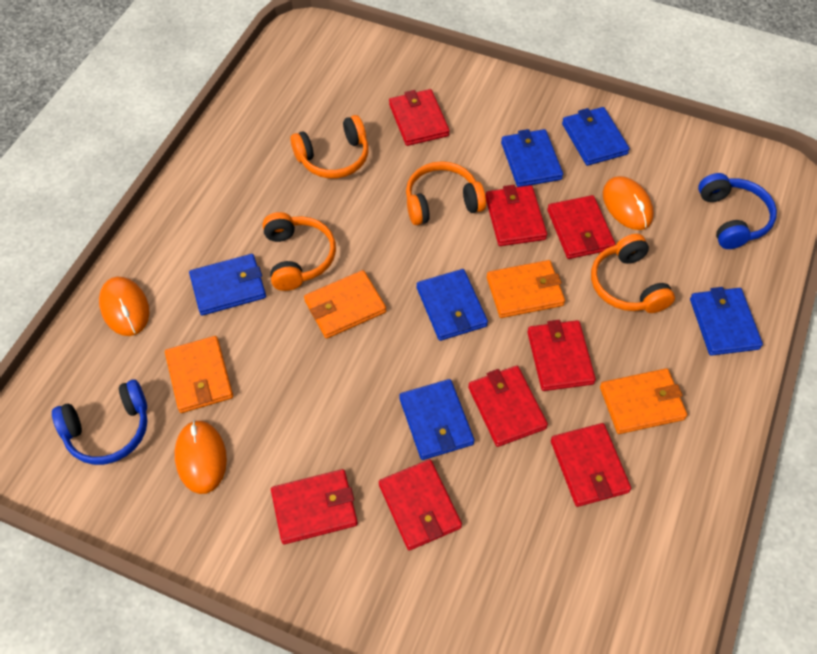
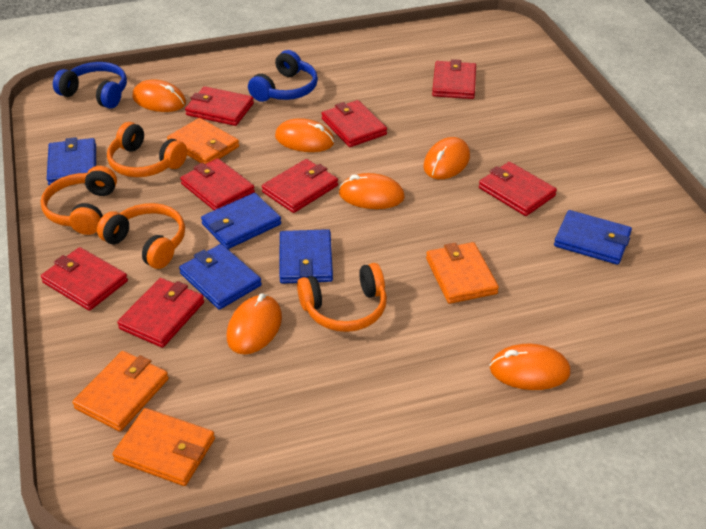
blue wallet: [189,254,266,316] [399,379,475,460] [417,269,488,341] [501,129,563,187] [562,107,630,166] [690,287,763,356] = 6 -> [47,137,96,185] [179,244,262,310] [201,193,281,249] [279,229,333,284] [554,210,632,265] = 5
orange mouse: [99,277,150,336] [175,420,227,494] [603,176,654,230] = 3 -> [133,80,186,112] [227,293,282,354] [275,118,335,152] [339,173,405,209] [423,137,470,179] [490,344,571,390] = 6

